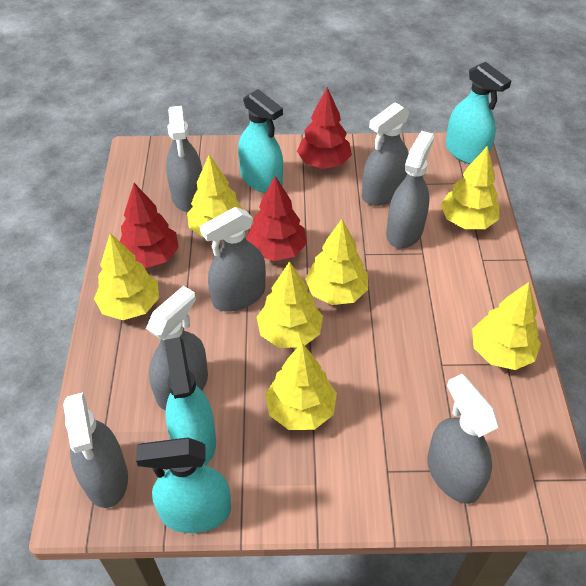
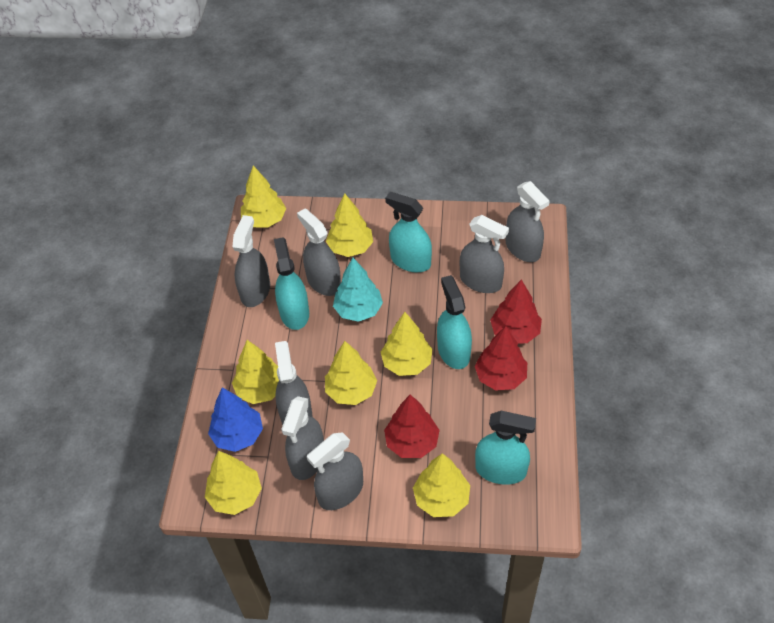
blue tree: none = 0 -> [208,387,263,452] = 1
turquoise tree: none = 0 -> [333,258,383,322] = 1

